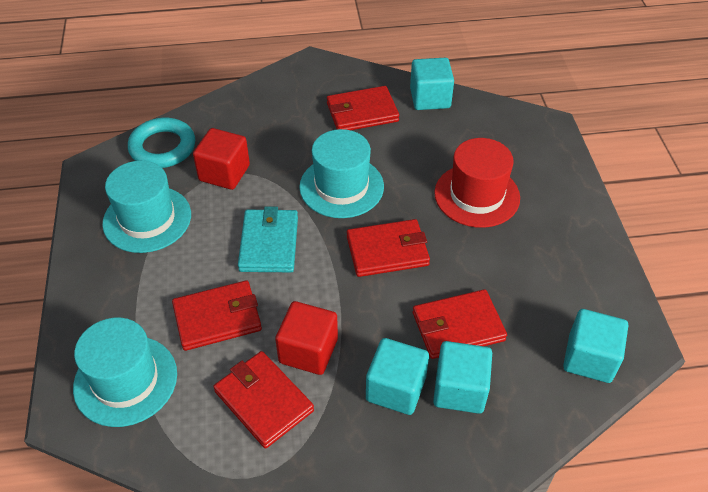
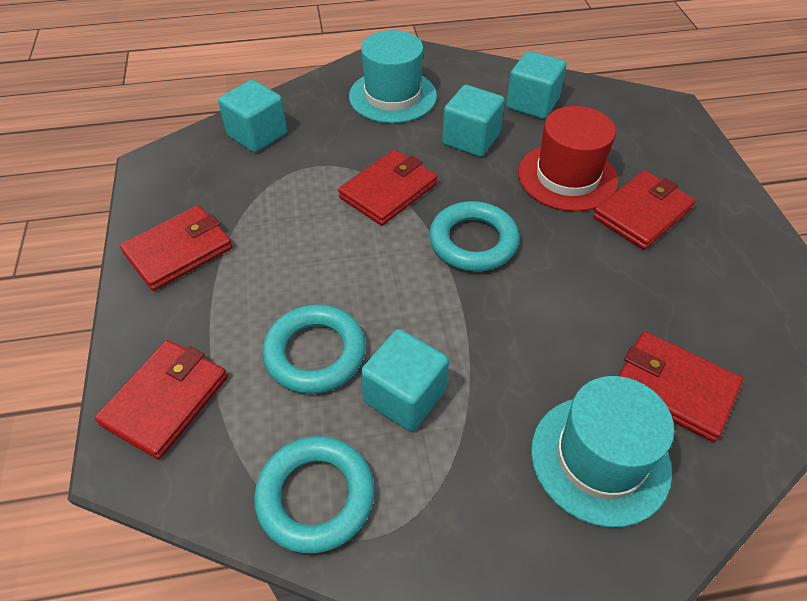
red cube: [193,128,250,190] [275,301,338,375] = 2 -> none = 0
turquoise hat: [73,318,177,427] [102,161,191,253] [299,129,384,218] = 3 -> [349,30,437,123] [531,376,674,527] = 2
turquoise ring: [128,118,195,168] = 1 -> [254,436,374,553] [262,304,366,394] [429,201,519,272] = 3
turquoise wallet: [238,207,298,272] = 1 -> none = 0

